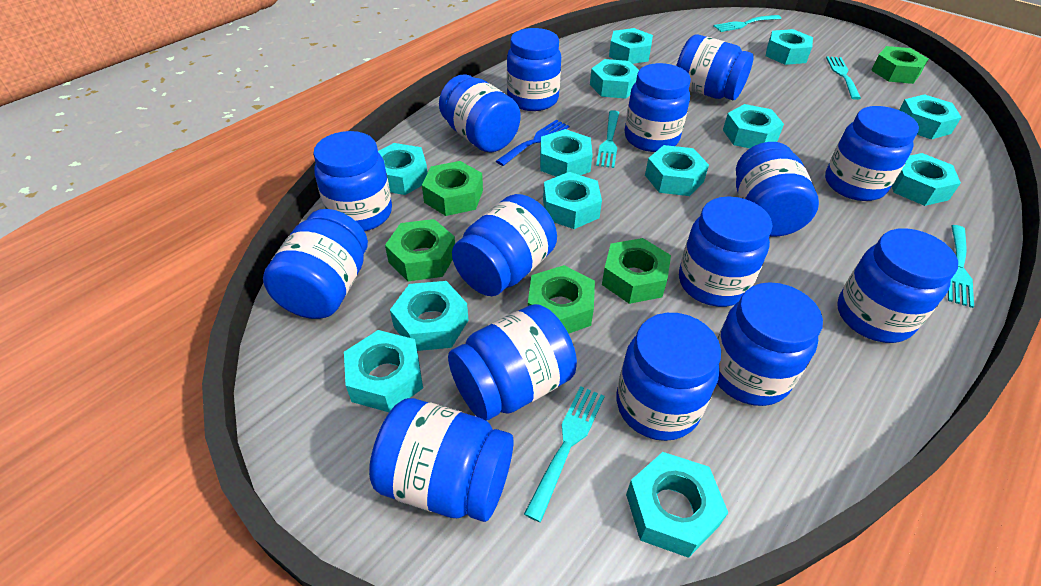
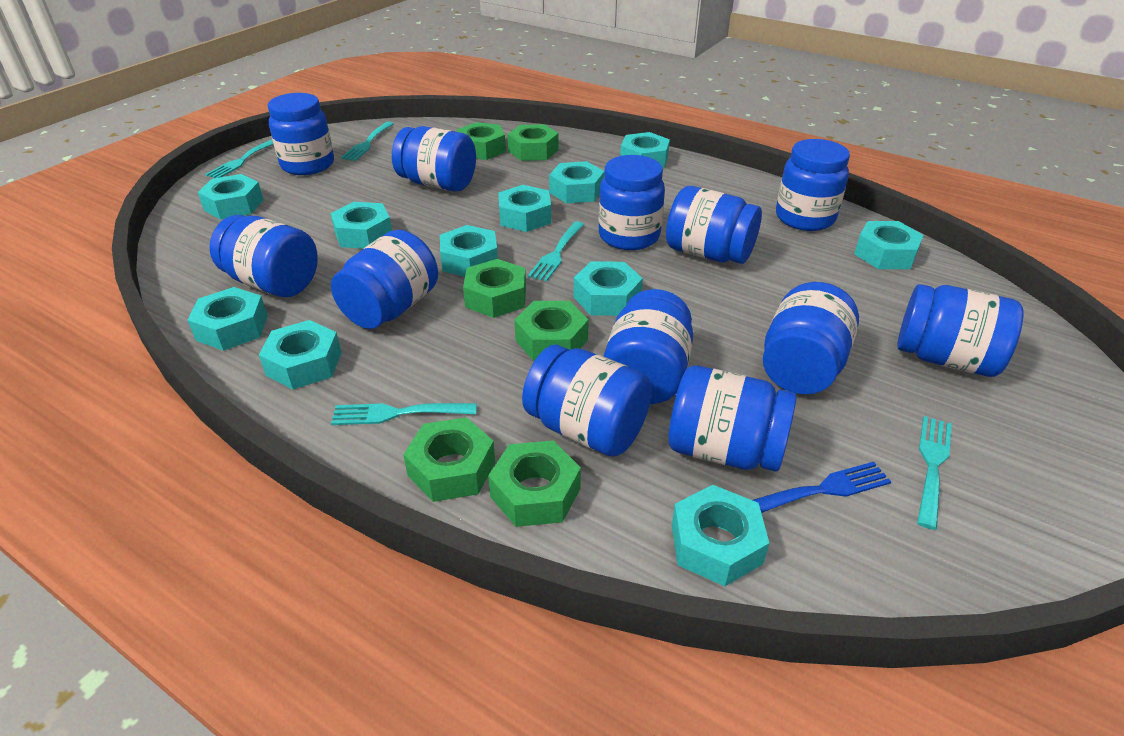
blue jar: [263,209,368,319] [313,131,392,231] [369,398,513,522] [439,74,521,152] [448,304,577,421] [452,194,557,296] [507,28,561,111] [617,313,721,441] [625,63,691,152] [676,35,754,100] [679,196,772,307] [717,282,823,406] [736,142,819,237] [825,106,919,201] [837,228,958,343] = 15 -> [210,215,318,297] [268,93,334,175] [331,230,438,329] [392,126,476,191] [522,345,652,457] [599,155,665,250] [604,289,693,404] [666,186,762,264] [668,366,796,471] [763,282,859,394] [776,139,850,231] [897,284,1024,377] = 12
green nut: [385,219,455,281] [422,161,483,216] [528,265,595,334] [602,238,671,304] [871,46,928,84] = 5 -> [403,417,495,502] [457,122,506,160] [463,259,526,318] [488,440,581,527] [507,124,558,161] [514,301,589,361] = 6
turquoise nut: [344,330,423,412] [378,143,428,195] [390,281,469,351] [540,129,593,177] [543,172,602,229] [590,59,639,99] [609,28,653,64] [626,452,728,558] [645,145,709,196] [723,104,784,148] [766,29,813,65] [892,153,961,206] [899,94,962,139] = 13 -> [187,287,268,351] [198,174,263,220] [259,320,341,389] [330,202,392,249] [440,225,498,277] [498,185,551,232] [549,161,605,204] [574,261,643,316] [620,132,670,168] [672,485,769,586] [854,221,924,269] = 11

